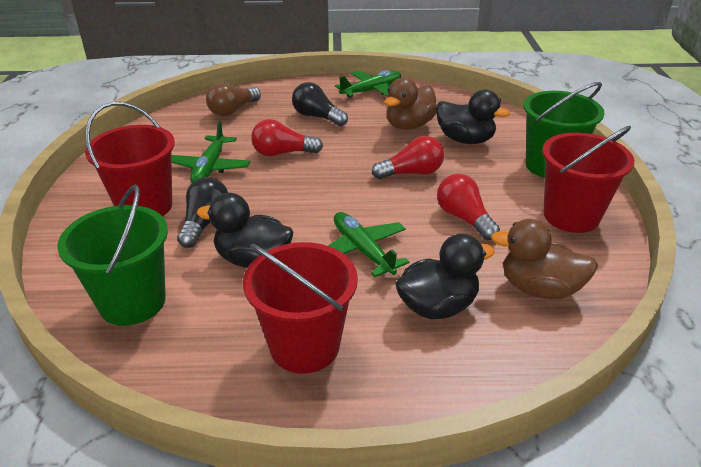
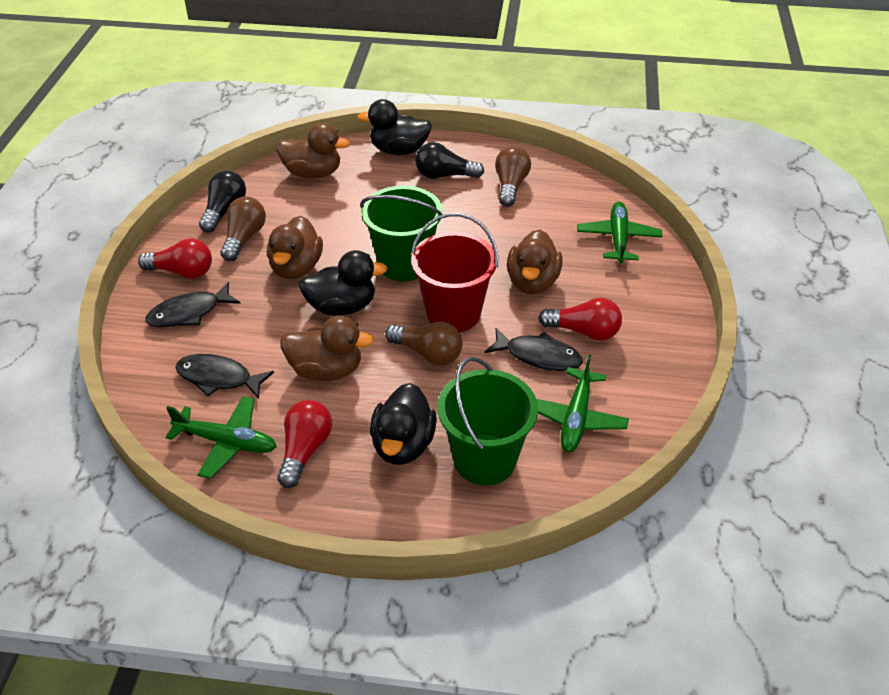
black fish: none = 0 -> [145,282,241,327] [175,354,274,399] [485,328,583,371] = 3
brown duck: [384,78,437,130] [491,219,598,299] = 2 -> [267,216,323,279] [276,123,350,179] [280,316,374,381] [507,230,563,294] = 4
brown light bulb: [206,82,261,116] = 1 -> [221,196,266,261] [385,321,462,366] [495,146,531,206] = 3
red bucket: [85,102,175,216] [243,242,358,374] [542,126,634,233] = 3 -> [411,213,498,332] = 1

